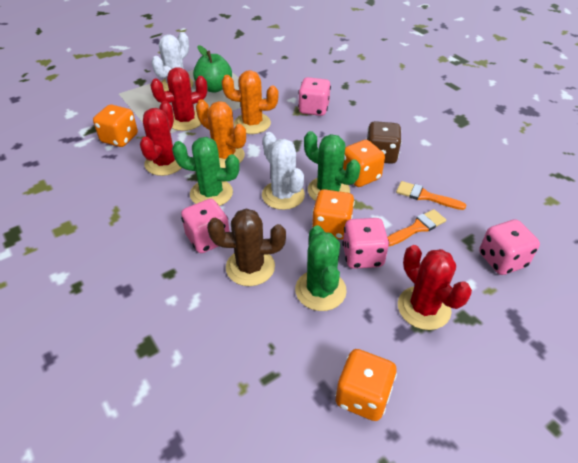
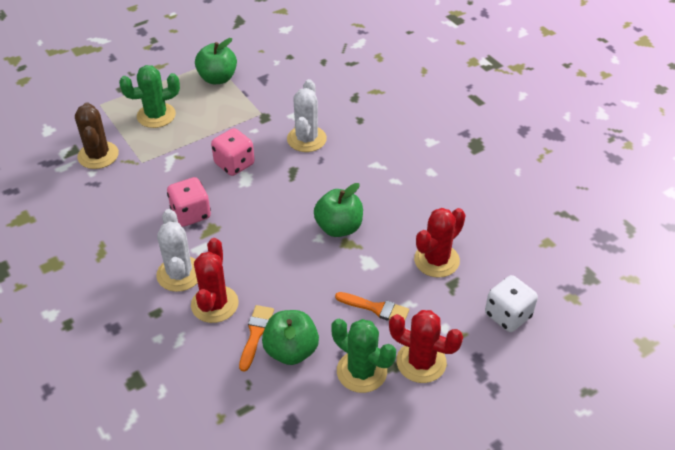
brown dice: [367,121,402,164] = 1 -> none = 0
green apple: [193,45,232,93] = 1 -> [195,38,237,84] [262,310,319,365] [314,183,363,237] = 3
green cactus: [172,137,240,206] [295,225,347,311] [304,131,360,201] = 3 -> [119,65,180,128] [331,319,396,393] = 2
orange cactus: [196,99,246,168] [222,70,279,134] = 2 -> none = 0
orange dice: [93,104,138,147] [312,189,355,240] [335,349,397,421] [343,140,385,187] = 4 -> none = 0
pink dice: [181,199,230,253] [298,77,331,116] [342,218,389,269] [479,219,540,275] = 4 -> [167,177,211,227] [211,128,255,176] = 2
white dice: none = 0 -> [485,275,538,332] = 1

